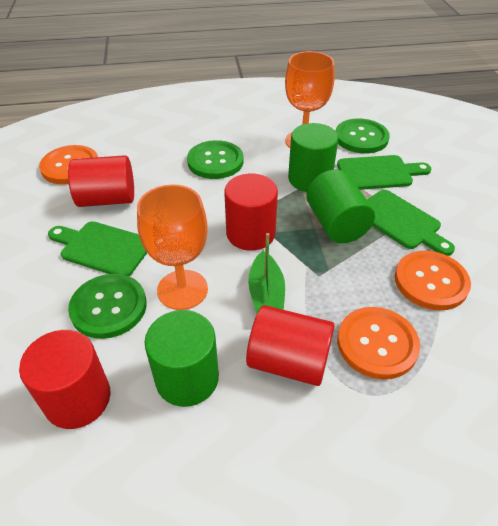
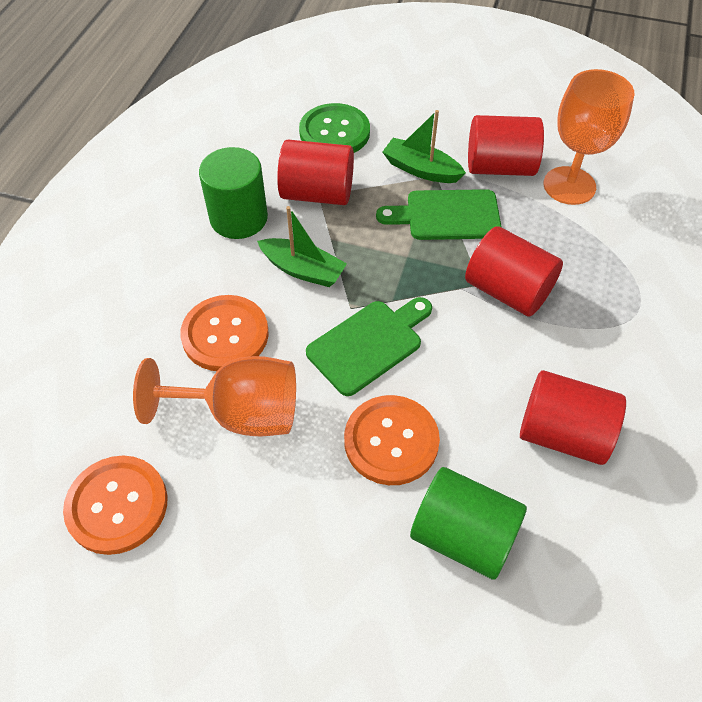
green boat: [248,233,285,313] = 1 -> [257,206,347,287] [383,110,466,183] = 2
green button: [68,274,147,339] [187,140,244,179] [336,118,390,154] = 3 -> [299,103,370,153] = 1
green cutting board: [48,221,147,276] [337,155,431,190] [367,190,455,256] = 3 -> [306,297,432,396] [376,189,501,240] = 2
green cylinder: [145,310,219,407] [288,123,339,192] [306,170,375,243] = 3 -> [199,147,268,239] [410,467,527,580] = 2

